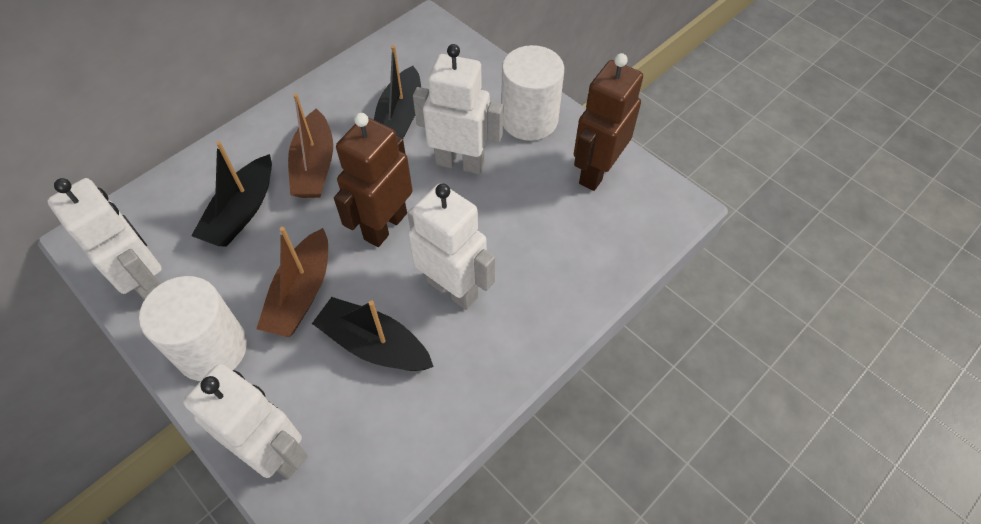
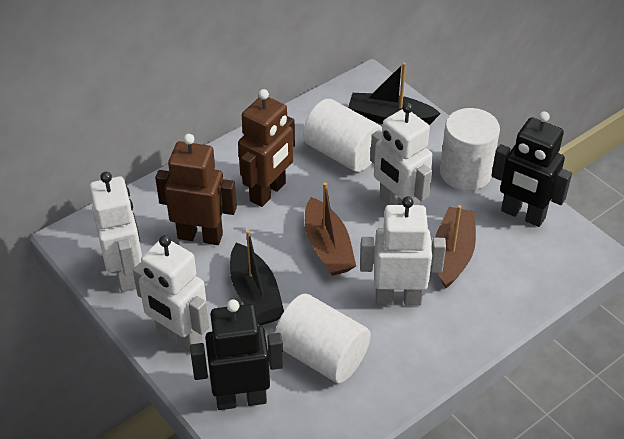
black boat: [191,141,272,247] [312,297,434,371] [374,45,421,139] = 3 -> [230,230,284,326] [348,62,441,125] = 2
black robot: none = 0 -> [190,299,283,410] [491,111,572,227] = 2
white cylinder: [139,276,247,381] [501,45,564,141] = 2 -> [275,294,371,383] [303,99,382,172] [440,108,500,191] = 3

